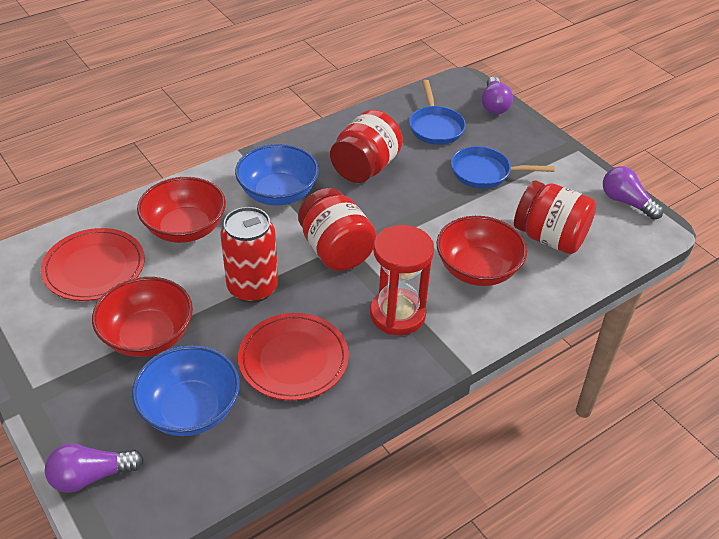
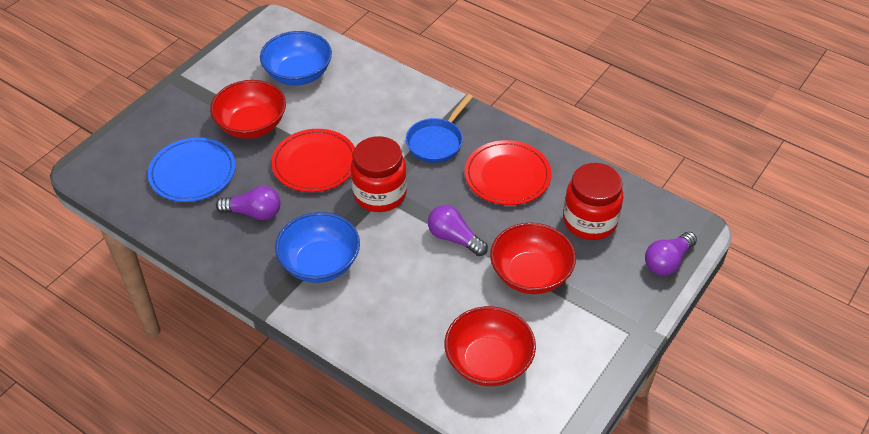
blue pan: [409,80,466,145] [451,146,555,189] = 2 -> [406,94,473,163] = 1
blue plate: none = 0 -> [148,137,236,202] = 1
red can: [220,207,278,303] = 1 -> none = 0
red hourglass: [370,225,434,335] = 1 -> none = 0
red jar: [298,188,377,271] [330,110,403,183] [514,180,596,254] = 3 -> [351,136,407,212] [563,163,624,240] = 2

